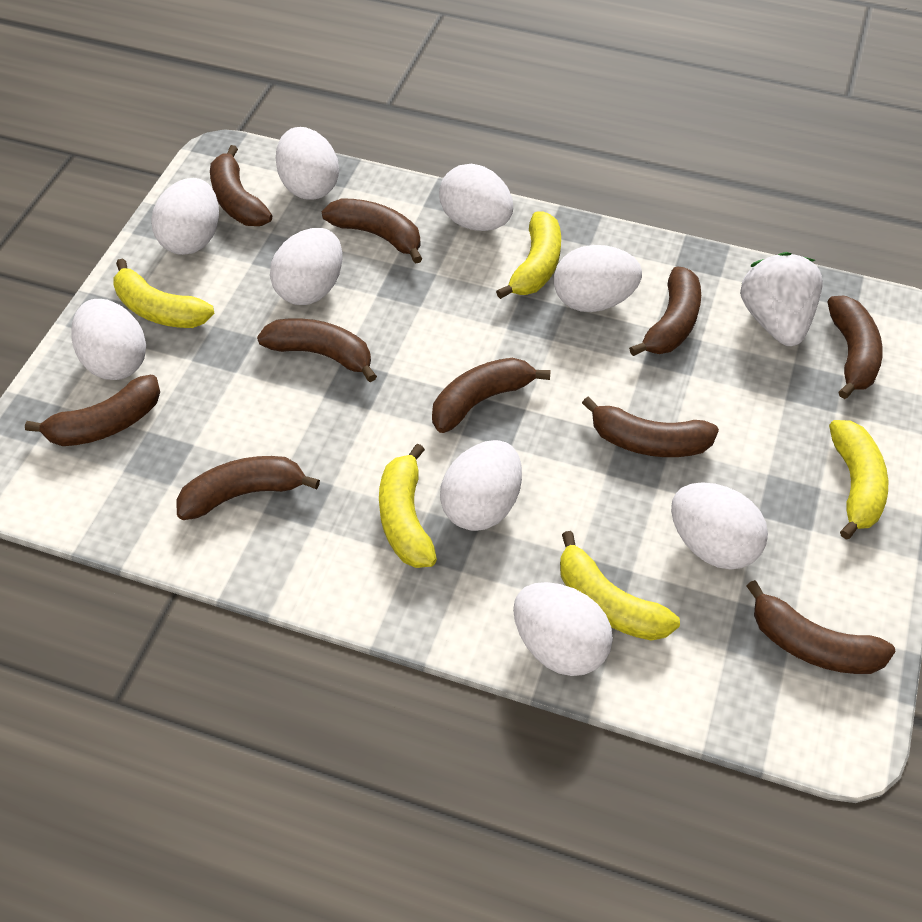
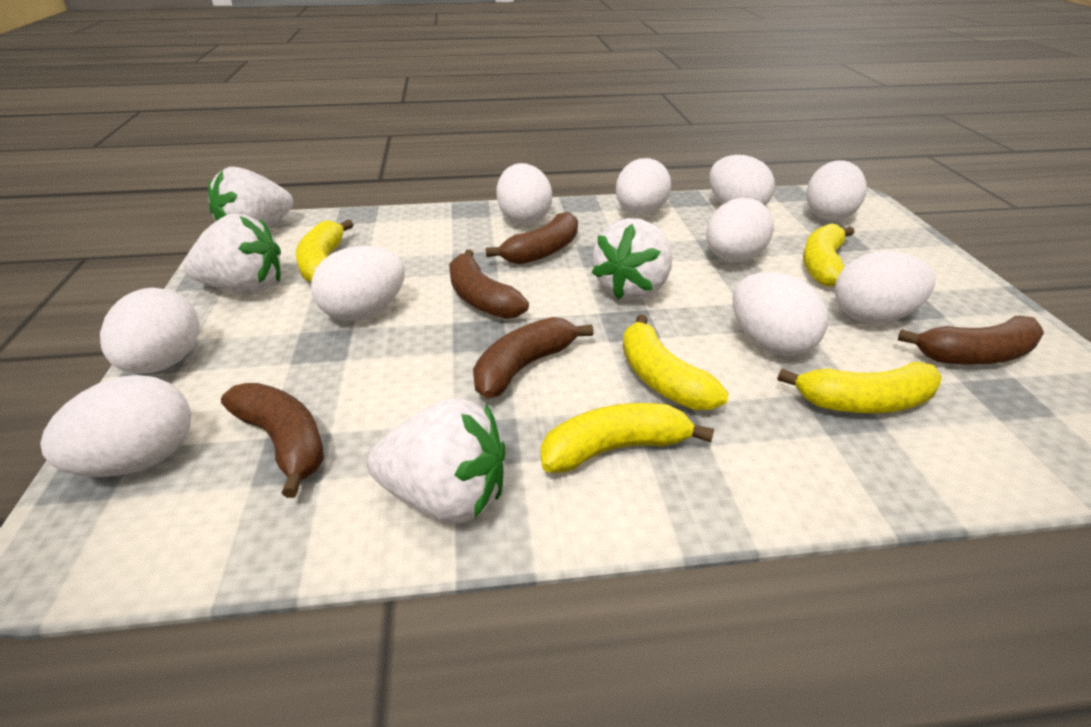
brown banana: [25,375,160,446] [176,456,320,520] [210,145,272,226] [257,319,377,382] [322,198,422,264] [432,358,550,433] [582,396,719,457] [629,266,701,356] [746,580,896,674] [827,296,883,399] = 10 -> [221,383,324,498] [449,250,529,319] [473,317,594,398] [486,212,578,264] [898,316,1044,364] = 5
white egg: [71,299,146,380] [151,178,219,255] [270,228,342,305] [276,127,339,200] [439,164,513,231] [440,440,522,531] [513,582,613,676] [554,245,642,312] [671,482,768,570] = 9 -> [40,375,191,477] [100,288,199,374] [311,246,405,321] [496,163,552,225] [616,158,671,215] [706,198,774,262] [709,155,775,206] [733,272,828,356] [806,160,867,221] [835,251,935,324] = 10
white strawberry: [740,252,823,346] = 1 -> [183,214,281,294] [208,167,293,228] [367,398,505,523] [592,218,672,300] = 4

